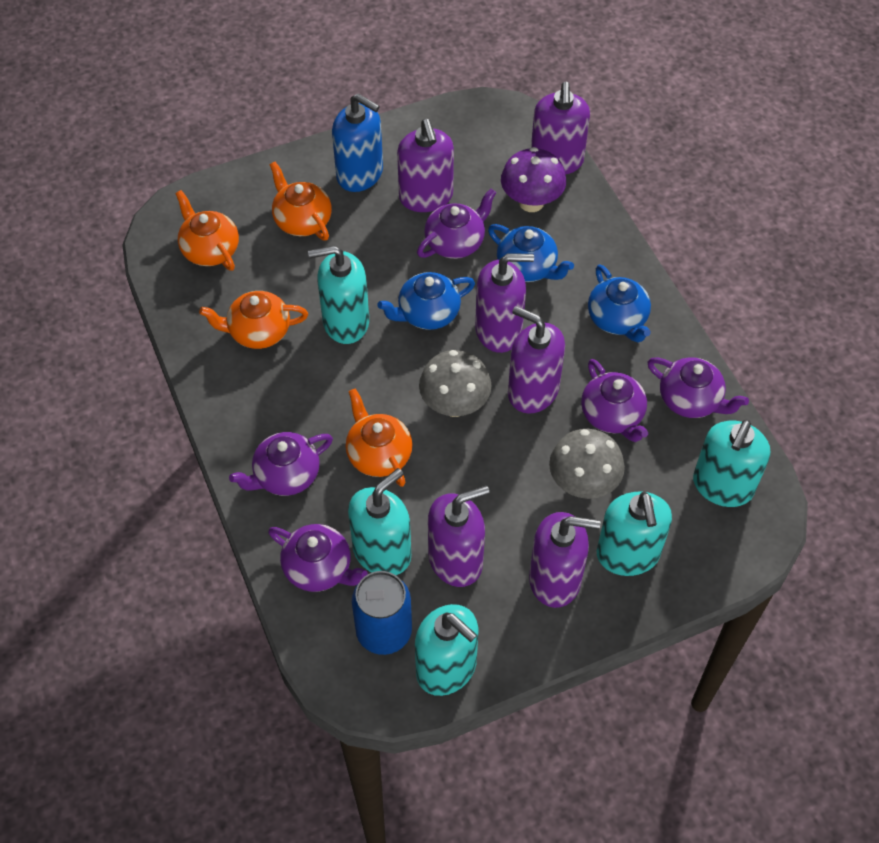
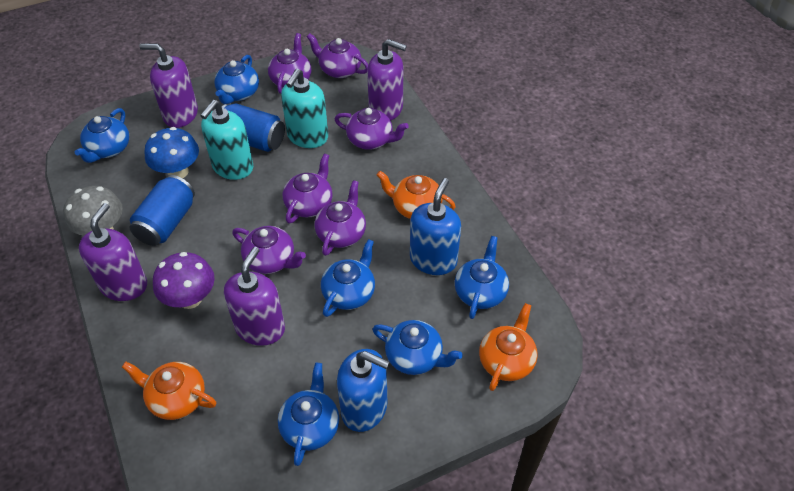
blue can: [352,571,412,655] = 1 -> [129,175,195,246] [222,104,285,152] = 2
blue mushroom: none = 0 -> [144,127,199,178] = 1
blue soap dispenser: [332,93,383,192] = 1 -> [337,349,390,432] [410,178,461,275] = 2
blue teapot: [378,272,475,330] [488,224,574,282] [588,264,651,343] = 3 -> [75,108,129,163] [214,55,259,104] [278,363,339,466] [321,239,375,317] [372,320,463,375] [455,236,509,319] = 6
grey mushroom: [419,350,492,417] [549,429,625,499] = 2 -> [63,186,123,235] = 1
orange teapot: [175,190,239,271] [199,291,308,349] [269,162,332,241] [346,388,412,487] = 4 -> [122,361,216,420] [377,171,456,219] [479,303,537,391] = 3
purple soap dispenser: [397,119,454,212] [428,485,489,587] [475,253,534,353] [508,306,565,414] [529,512,600,608] [531,82,590,175] = 6 -> [79,203,147,301] [139,43,198,128] [224,247,285,346] [367,39,407,121] = 4
purple teapot: [229,432,333,496] [268,524,368,592] [417,189,496,259] [581,359,648,442] [647,357,749,418] = 5 -> [232,226,306,274] [268,33,311,94] [283,153,333,223] [307,33,368,78] [315,180,366,256] [335,108,409,150] = 6
turquoise soap dispenser: [308,246,369,344] [348,468,411,575] [415,604,479,696] [597,491,672,576] [693,420,770,507] = 5 -> [200,100,253,180] [281,69,328,148] = 2

